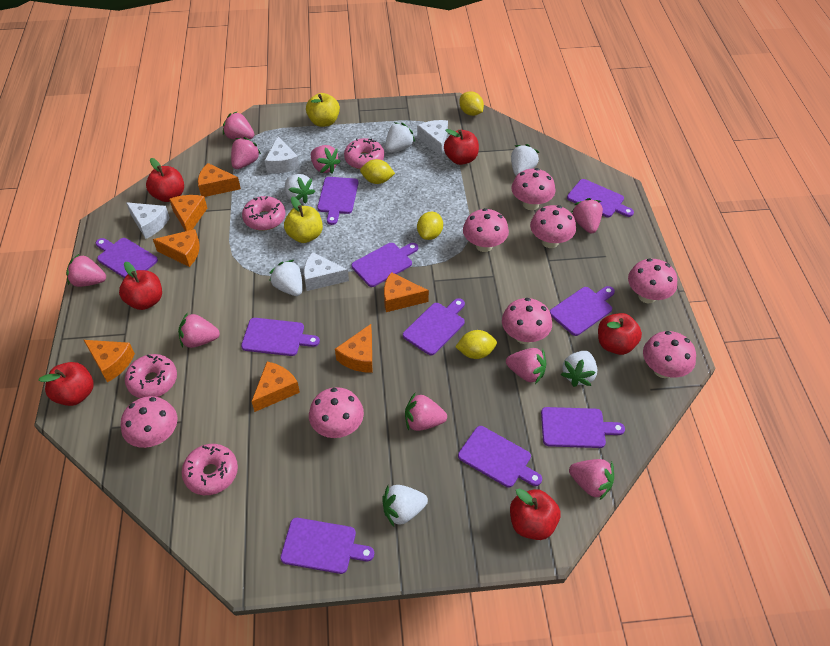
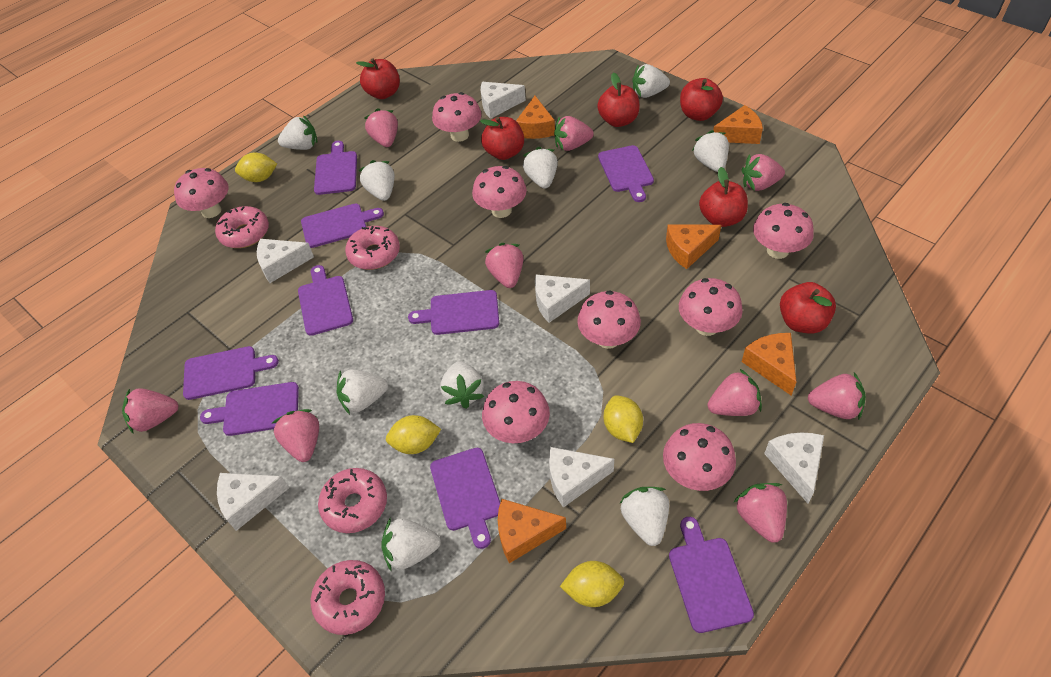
orange cheese: [84,340,135,382] [153,229,200,267] [169,195,207,231] [198,163,241,197] [251,362,300,412] [335,324,372,373] [384,272,429,312] = 7 -> [498,499,566,563] [516,96,555,139] [666,224,721,269] [713,105,763,144] [742,333,796,396] = 5
purple cutting board: [96,238,158,278] [241,318,320,356] [280,518,374,574] [317,177,358,225] [351,243,418,287] [403,298,465,355] [458,426,542,488] [541,407,625,448] [550,286,615,336] [567,179,634,217] = 10 -> [183,346,279,400] [200,382,299,436] [298,265,353,336] [301,203,384,248] [314,141,357,195] [408,290,499,335] [430,448,500,549] [598,145,654,202] [669,517,754,633] = 9
white cheese: [126,202,170,239] [265,136,299,173] [304,252,349,291] [417,120,448,156] = 4 -> [217,473,289,531] [257,239,314,283] [481,82,526,119] [535,274,590,323] [549,447,614,508] [764,432,824,503] = 6
white strawberry: [269,260,303,296] [285,174,315,204] [382,485,428,527] [385,122,415,153] [511,144,539,176] [561,351,597,387] = 6 -> [278,115,317,150] [337,369,388,415] [358,160,395,201] [381,517,441,571] [440,361,484,409] [523,147,558,189] [619,487,669,546] [632,64,670,98] [692,130,729,172] = 9
yellow apple: [284,197,323,243] [306,93,340,127] = 2 -> none = 0

